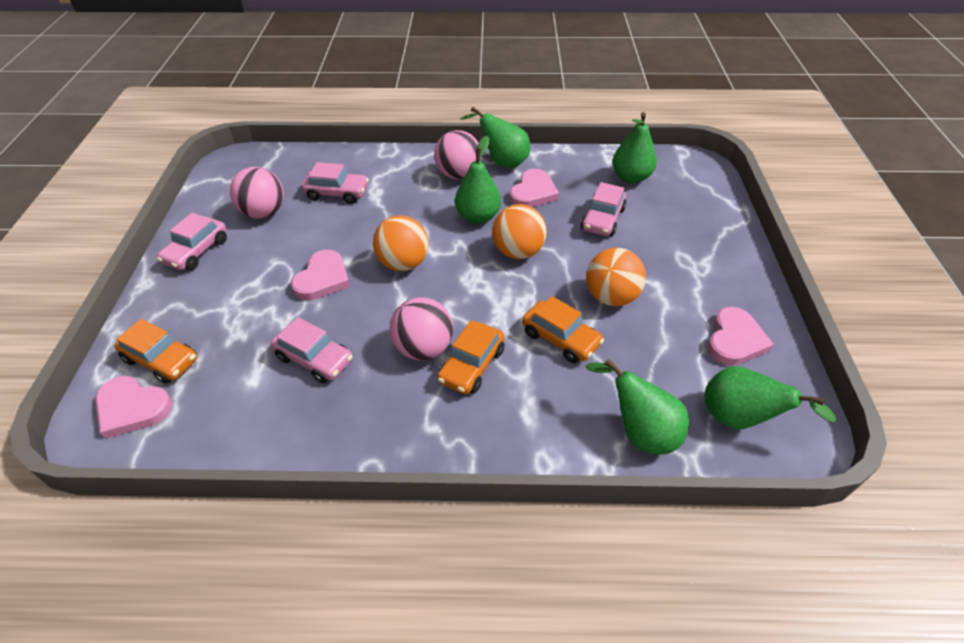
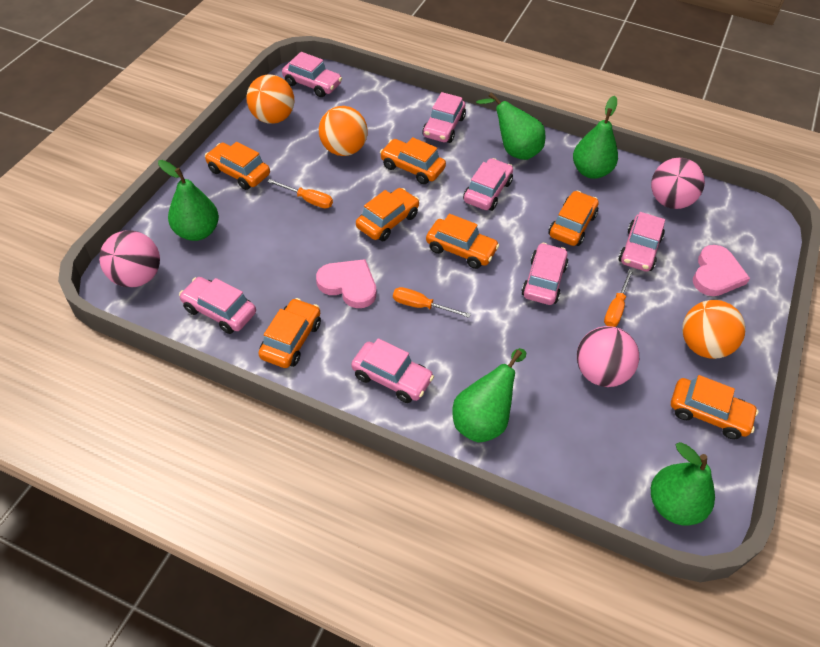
orange car: [114,319,197,384] [437,321,504,394] [522,296,604,363] = 3 -> [205,142,270,190] [258,298,321,368] [356,188,419,241] [380,137,446,184] [426,214,499,269] [548,191,599,246] [671,375,758,439] = 7
orange screwdriver: none = 0 -> [267,179,333,208] [393,287,471,318] [604,269,634,327] = 3
pink car: [157,213,227,270] [271,317,353,384] [302,162,369,204] [581,182,627,237] = 4 -> [179,277,256,334] [282,52,342,97] [351,338,434,403] [422,92,466,143] [463,158,513,211] [521,243,569,305] [619,212,665,272] = 7
pink heart: [95,376,173,439] [291,250,350,300] [509,169,559,207] [707,307,774,366] = 4 -> [316,259,376,308] [693,245,750,296] = 2

